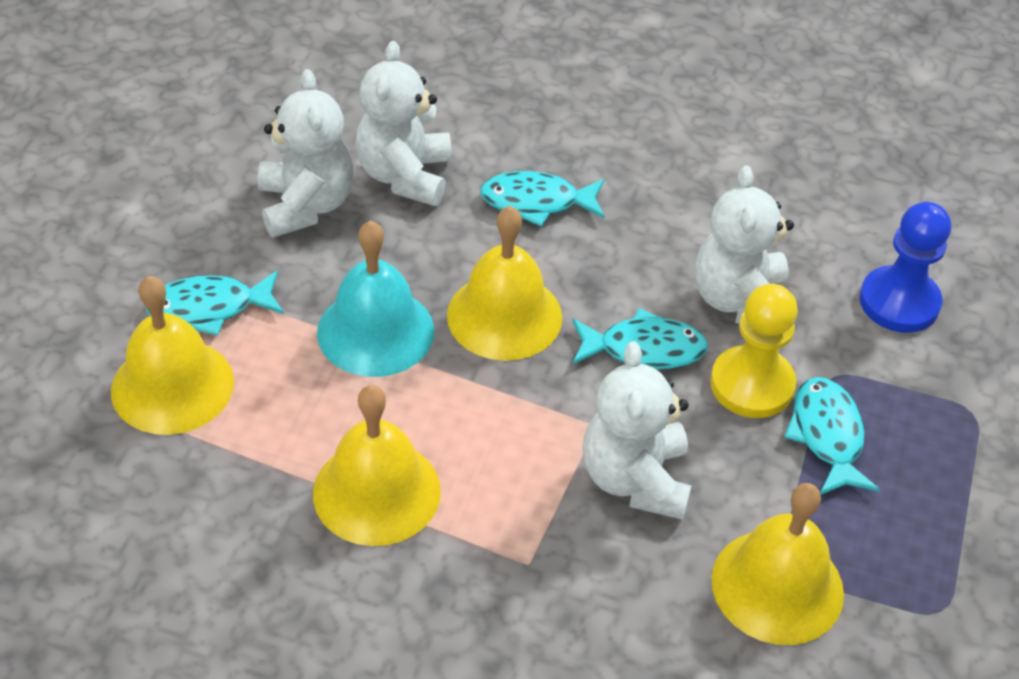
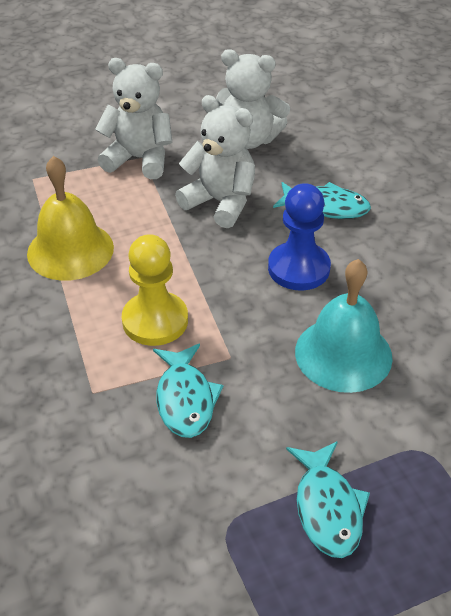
turquoise fish: [145,271,284,336] [480,171,605,226] [572,308,708,369] [784,377,880,495] = 4 -> [153,343,223,438] [273,182,371,219] [286,441,370,558] = 3
white teddy bear: [258,69,353,238] [355,41,452,206] [582,341,691,520] [695,165,794,324] = 4 -> [95,58,172,179] [175,95,255,228] [216,49,290,149] = 3
yellow bell: [111,276,234,435] [313,385,441,546] [447,206,562,361] [711,483,844,645] = 4 -> [27,156,114,281] = 1

